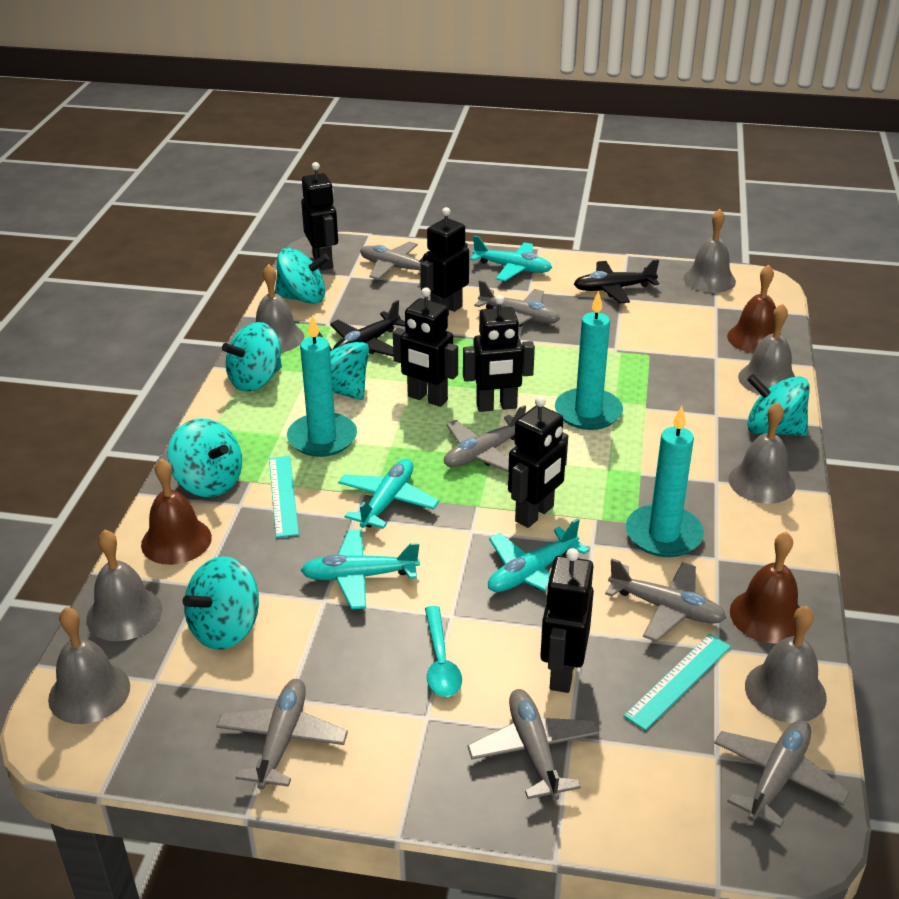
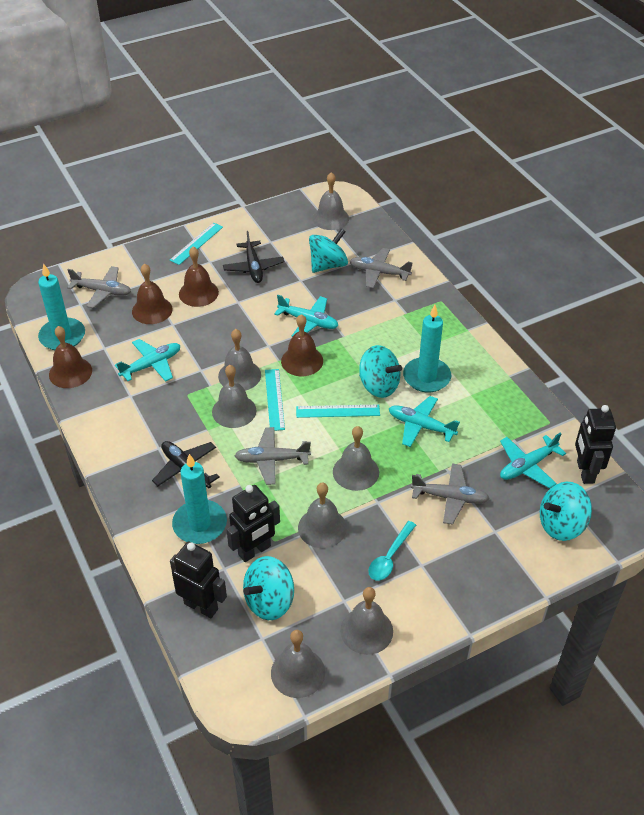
black robot: [301,162,338,270] [393,287,458,407] [420,207,469,315] [463,295,535,412] [508,396,568,528] [540,548,594,693] = 6 -> [170,542,227,618] [226,485,280,562] [575,405,616,484] = 3
brown bell: [141,459,212,565] [727,265,781,353] [730,531,800,644] = 3 -> [49,326,92,388] [132,263,173,324] [179,247,219,307] [281,314,323,376] = 4
grey plane: [216,679,348,790] [360,242,423,280] [444,405,526,472] [467,689,599,801] [474,280,560,327] [605,559,726,642] [714,720,850,828] = 7 -> [67,266,131,308] [234,427,311,485] [350,248,413,288] [411,463,490,525] = 4
turquoise ruler: [269,456,299,538] [624,634,731,731] = 2 -> [170,223,223,265] [265,369,285,431] [296,404,380,418] = 3
turquoise spinning top: [168,418,242,497] [183,556,259,650] [222,322,282,392] [275,248,329,304] [317,332,369,400] [747,374,810,436] = 6 -> [243,556,294,620] [309,228,348,273] [359,345,402,398] [540,482,592,541] = 4

